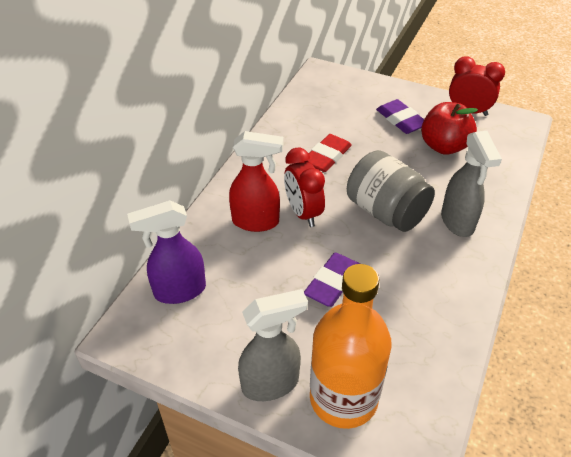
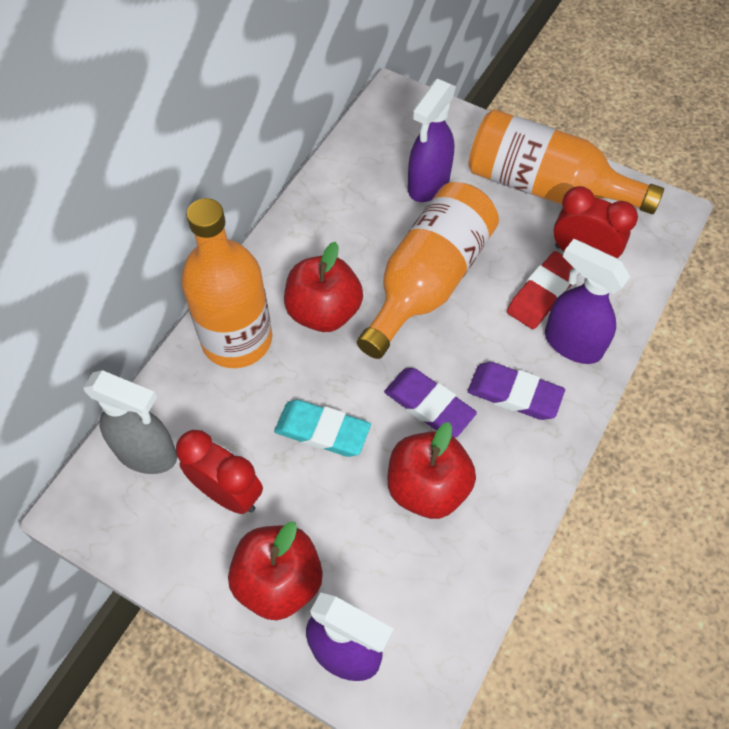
grey jar: [347,150,435,232] = 1 -> none = 0
grey spray bottle: [238,289,308,401] [441,131,502,237] = 2 -> [83,370,177,474] = 1
orange bottle: [310,264,392,429] = 1 -> [181,198,272,368] [357,182,499,359] [468,109,664,214] = 3
purple spray bottle: [127,200,206,304] = 1 -> [306,592,394,681] [408,79,456,202] [545,239,630,364] = 3
red apple: [421,102,478,155] = 1 -> [228,522,323,621] [284,242,363,332] [388,422,476,519] = 3
red spray bottle: [229,131,283,232] = 1 -> none = 0
turquoise eraser: none = 0 -> [274,400,371,457] = 1

